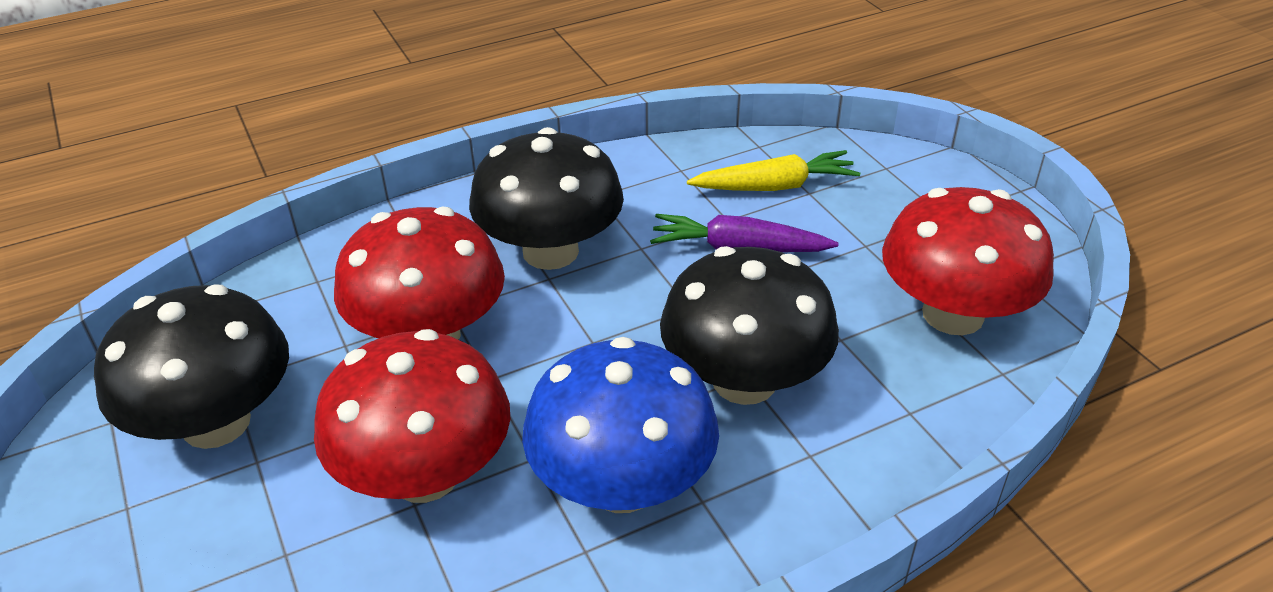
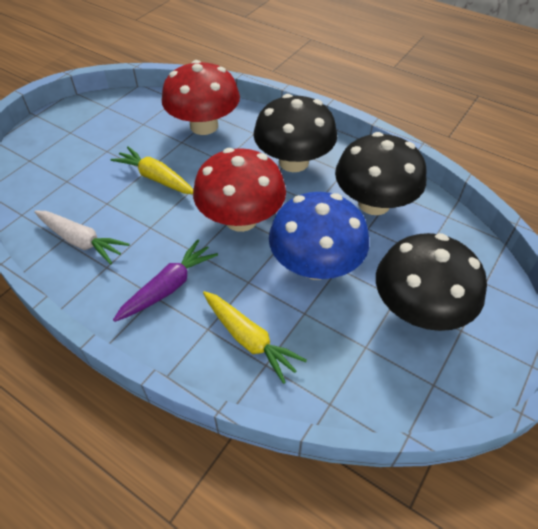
red mushroom: [314,329,510,503] [334,206,505,340] [882,187,1054,335] = 3 -> [162,60,240,135] [193,148,286,232] = 2
white carrot: none = 0 -> [34,211,130,264] = 1
yellow carrot: [687,150,860,191] = 1 -> [111,146,193,194] [203,291,307,384] = 2

